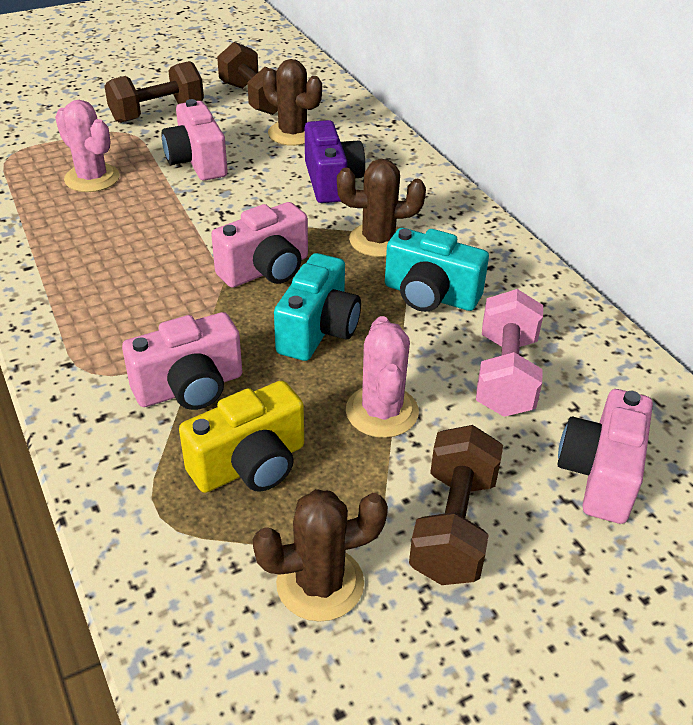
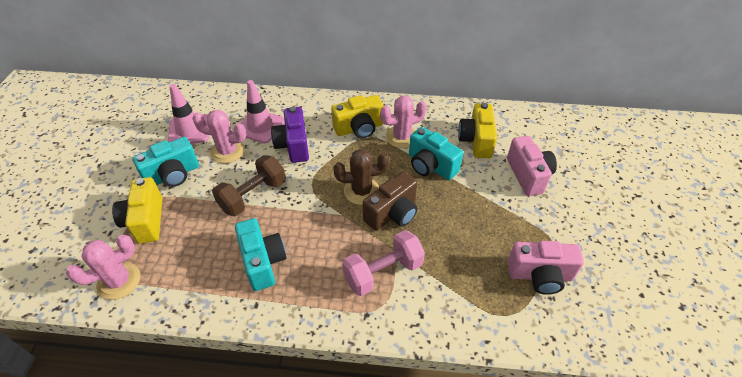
brown cactus: [252,489,388,622] [262,59,322,146] [337,159,426,257] = 3 -> [333,149,390,205] = 1
brown camera: none = 0 -> [363,171,417,231] = 1
brown dumbbell: [104,61,204,123] [217,42,278,115] [409,425,503,585] = 3 -> [212,155,286,216] = 1
pink cactus: [55,100,120,192] [346,316,419,438] = 2 -> [66,235,141,300] [192,110,246,163] [380,96,427,148] = 3
pink camera: [122,312,242,410] [161,99,228,181] [211,202,308,288] [557,389,653,524] = 4 -> [507,136,557,196] [507,241,584,295] = 2
pink traffic cone: none = 0 -> [168,84,210,144] [241,80,285,143] = 2
turquoise camera: [274,253,361,361] [385,228,489,312] = 2 -> [133,137,199,187] [235,218,287,291] [409,127,463,180] = 3
yellow camera: [179,380,304,493] = 1 -> [112,177,162,244] [331,95,384,138] [458,103,497,158] = 3

